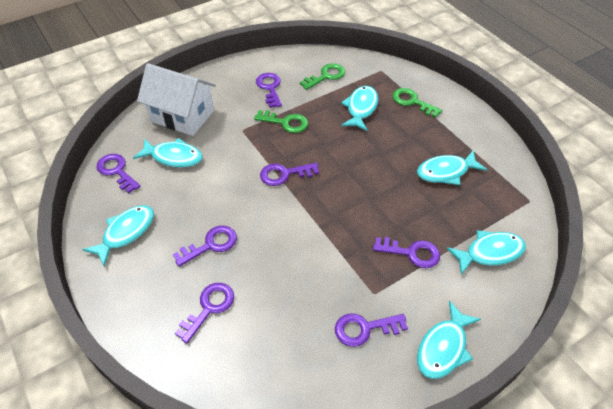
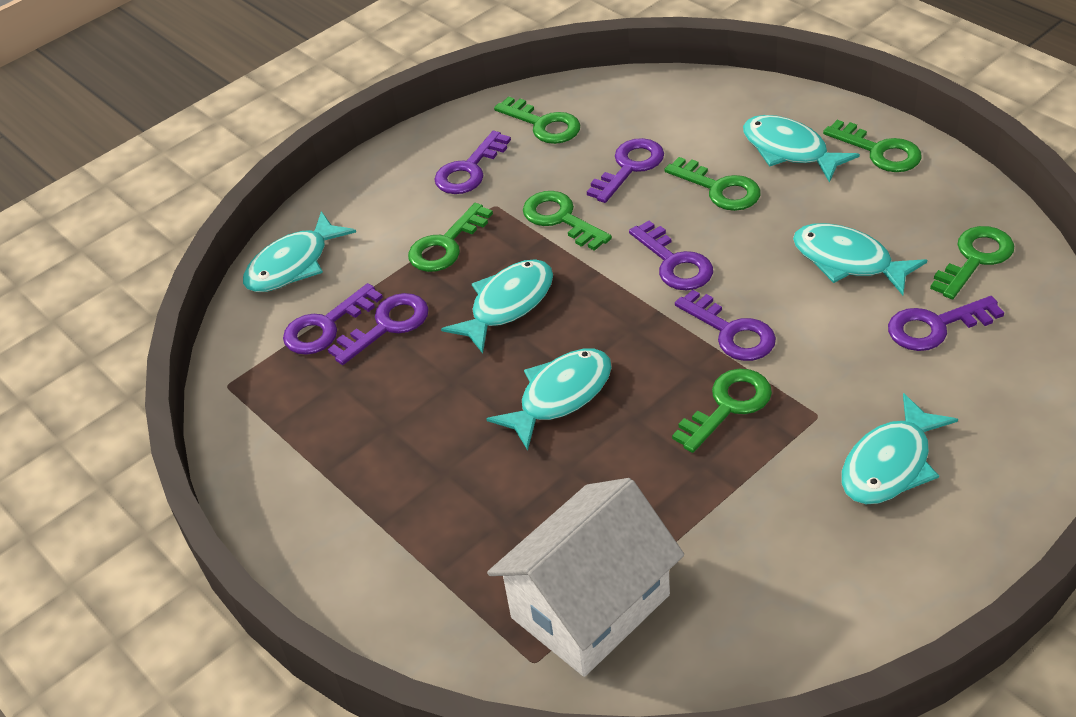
green key: [254,110,308,133] [300,63,345,90] [392,88,442,118] = 3 -> [408,203,493,272] [494,96,580,144] [523,191,612,251] [664,157,760,211] [672,369,772,453] [823,120,922,172] [930,226,1014,299] = 7

